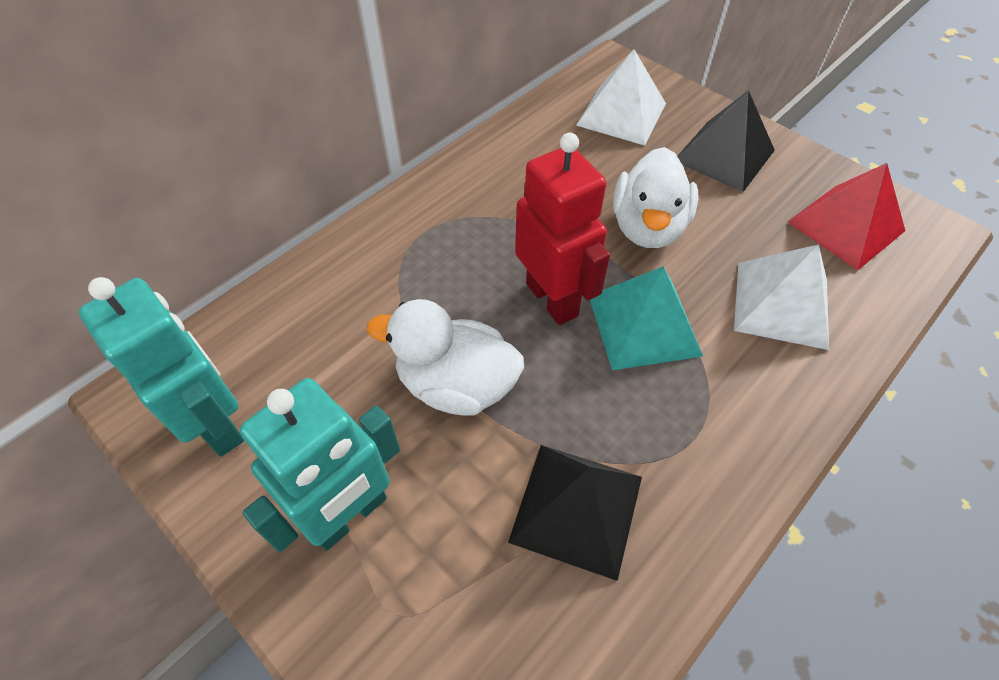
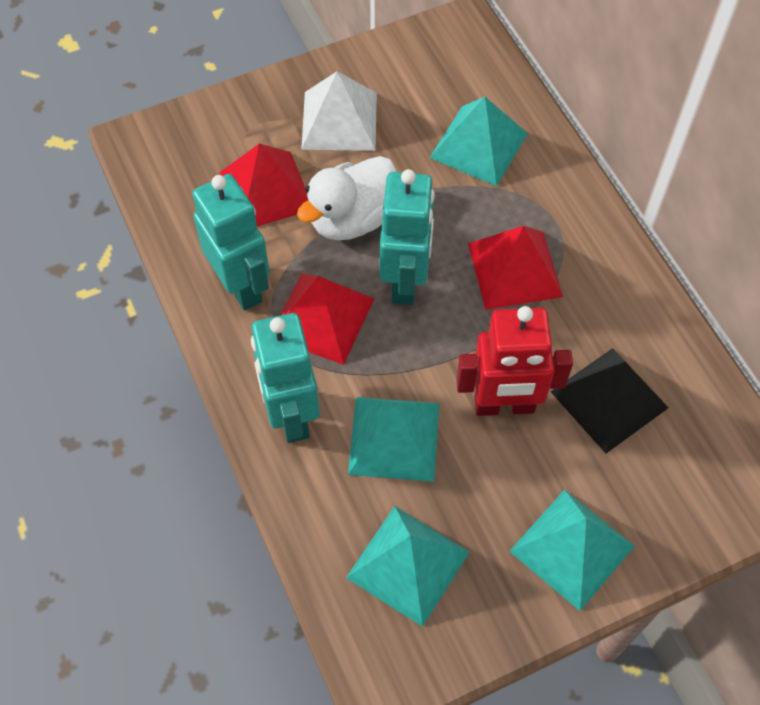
black pyramid: [508,445,642,581] [677,90,775,192] = 2 -> [550,348,669,454] = 1
red pyramid: [788,163,905,271] = 1 -> [219,144,308,226] [280,274,374,365] [468,226,563,310] = 3
turquoise pyramid: [590,266,703,370] = 1 -> [346,506,470,627] [348,397,439,482] [429,97,528,186] [509,489,635,611] = 4
turquoise robot: [79,277,244,457] [240,378,400,552] = 2 -> [192,174,270,310] [251,313,320,443] [380,169,435,305] = 3
white duck: [367,299,524,415] [613,147,698,248] = 2 -> [297,156,397,240] = 1
white pyramid: [576,49,666,146] [734,244,829,350] = 2 -> [301,71,377,151] = 1

